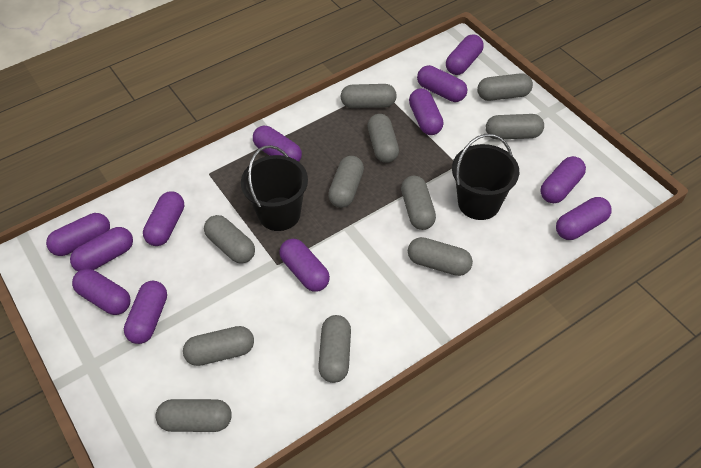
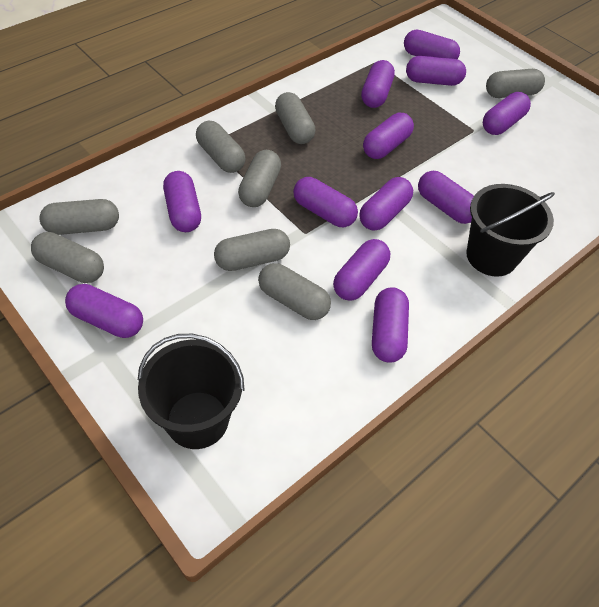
grey capsule: [156,399,232,432] [183,326,254,366] [204,215,255,264] [318,315,351,383] [328,156,364,208] [341,84,397,108] [368,114,399,163] [401,176,436,230] [408,237,473,276] [477,73,533,101] [486,114,544,140] = 11 -> [31,232,104,283] [39,199,119,235] [196,121,246,173] [214,229,290,271] [238,150,281,207] [258,263,331,320] [275,92,315,144] [486,69,545,98] = 8

